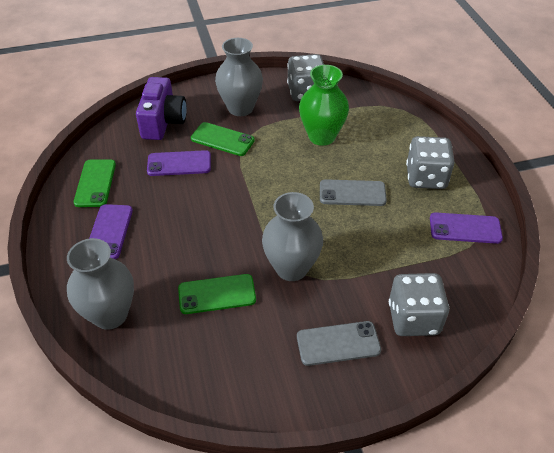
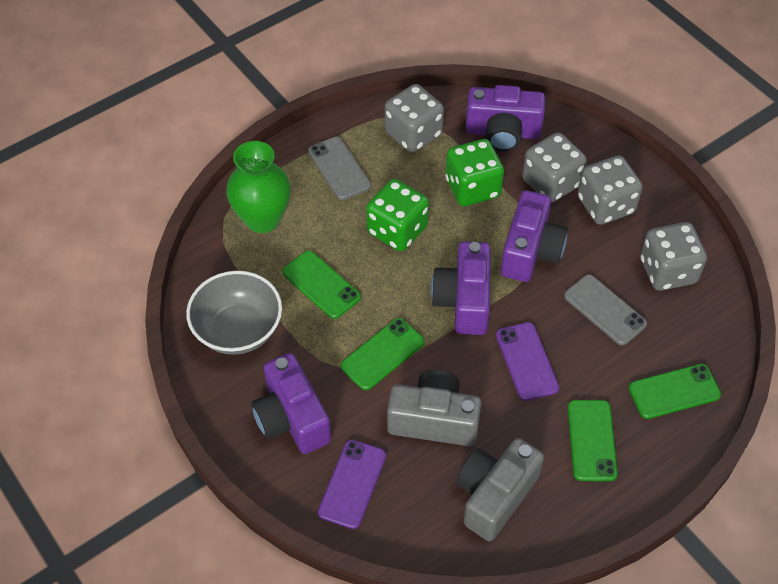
green dice: none = 0 -> [366,179,429,251] [445,139,504,206] = 2
green phone: [74,159,116,207] [178,274,256,314] [191,122,255,156] = 3 -> [282,251,361,319] [341,318,424,390] [568,400,618,481] [629,364,721,419] = 4
grey bowl: none = 0 -> [186,271,282,355] = 1
grey camera: none = 0 -> [387,370,482,446] [456,438,544,541] = 2
grey dice: [287,54,324,101] [389,273,449,336] [406,136,455,189] = 3 -> [385,84,444,153] [522,132,587,203] [578,155,643,225] [640,222,707,291] = 4
grey vase: [67,238,134,330] [215,38,263,116] [262,192,323,281] = 3 -> none = 0
purple camera: [136,77,187,140] = 1 -> [251,353,331,454] [431,241,491,335] [466,85,545,152] [501,190,568,282] = 4
purple phone: [89,204,133,259] [147,150,211,176] [430,212,503,244] = 3 -> [318,440,386,529] [496,322,559,401] = 2

